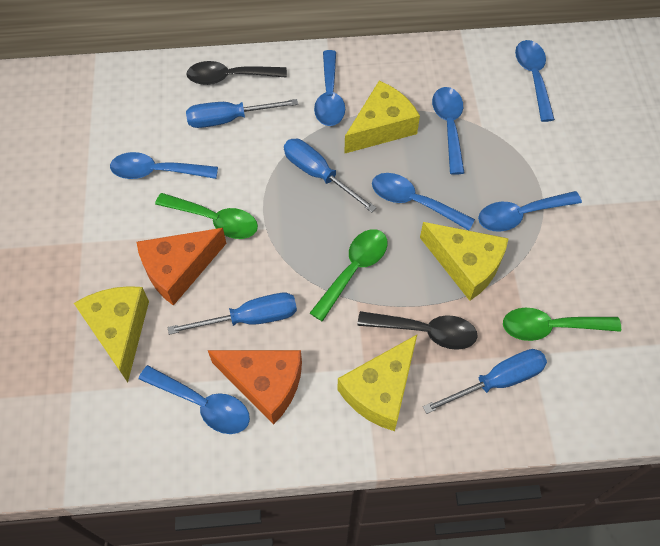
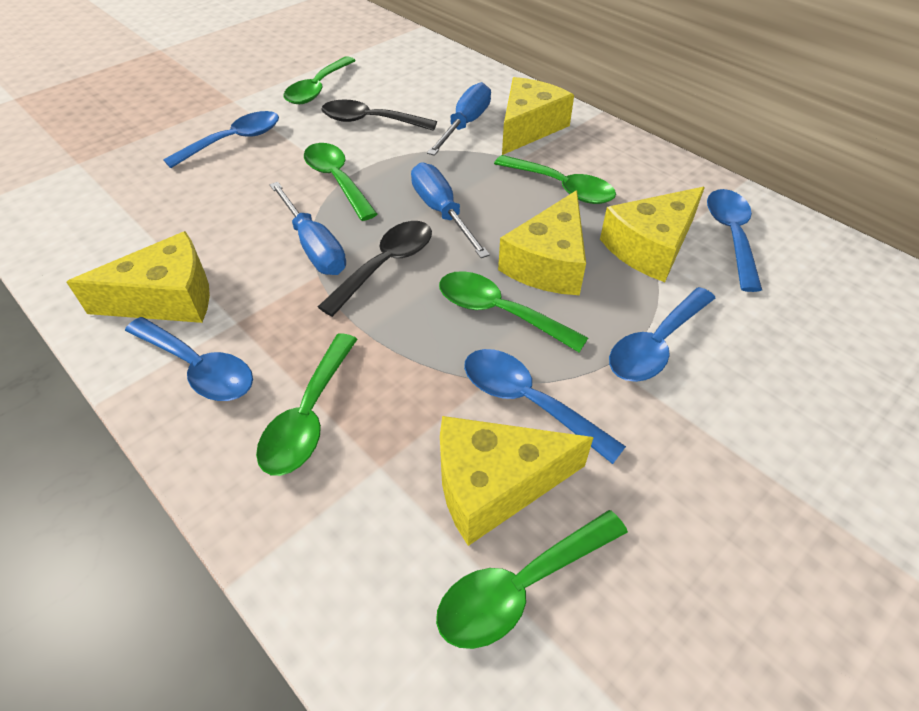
blue screwdriver: [168,293,297,335] [186,99,298,128] [284,139,376,213] [423,349,547,414] = 4 -> [270,182,346,275] [411,162,490,258] [427,82,491,156] = 3
blue spoon: [110,152,218,179] [139,365,250,434] [314,50,345,126] [372,173,475,231] [432,87,464,175] [478,191,582,232] [515,40,555,122] = 7 -> [125,317,253,401] [163,111,279,168] [464,349,626,464] [609,287,715,382] [707,189,762,292] = 5
green spoon: [155,193,258,239] [310,229,388,322] [503,308,621,341] = 3 -> [256,333,358,476] [284,56,356,104] [304,143,377,221] [436,510,628,649] [439,271,588,352] [494,155,616,204] = 6
orange cheese: [137,228,227,306] [208,350,302,425] = 2 -> none = 0
yellow cheese: [74,286,149,382] [337,335,417,431] [344,81,420,154] [420,222,509,301] = 4 -> [67,231,210,323] [440,416,594,546] [498,190,586,295] [502,77,574,155] [600,187,705,282] = 5

